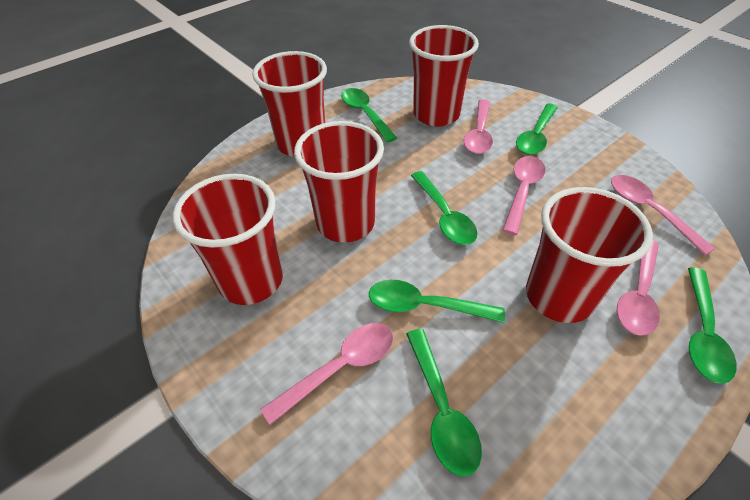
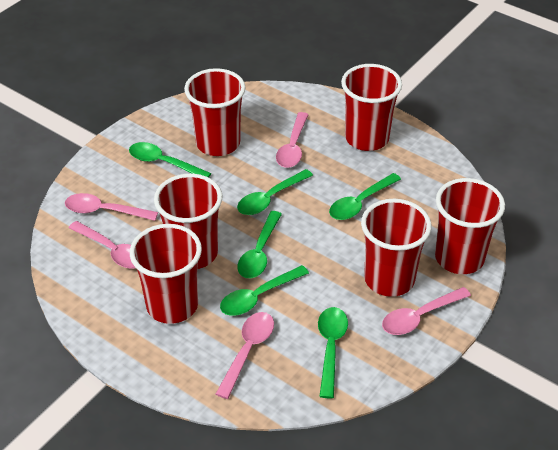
red cup: [173,174,283,305] [252,51,327,157] [294,121,384,243] [409,25,479,127] [526,187,653,323] = 5 -> [130,224,202,324] [154,174,222,269] [184,68,246,156] [341,64,402,151] [361,199,432,297] [435,178,505,274] = 6

